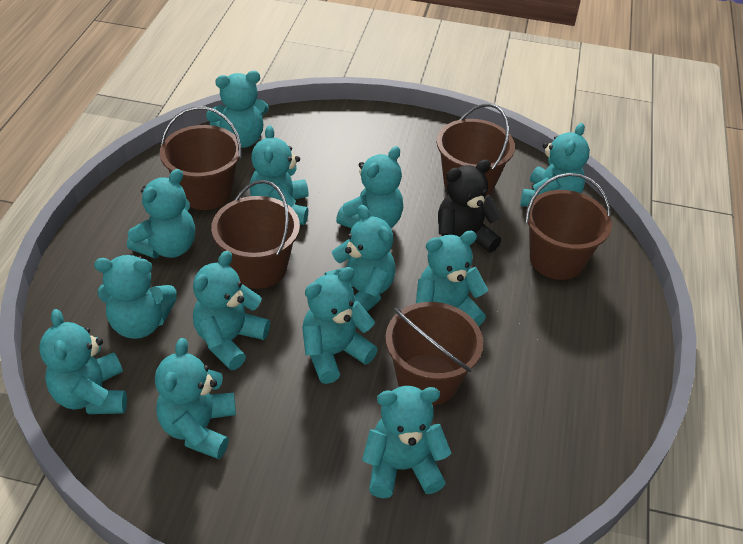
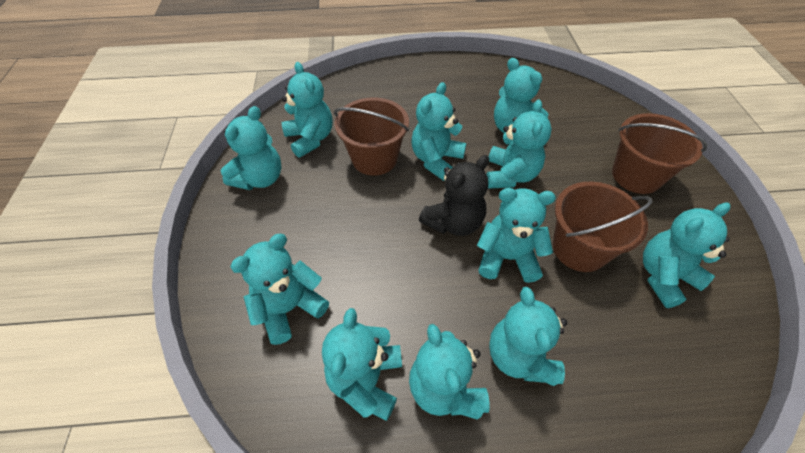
brown bucket: [160,107,242,210] [211,180,300,289] [385,302,483,405] [437,103,515,196] [525,173,612,280] = 5 -> [334,98,409,175] [553,182,652,272] [612,113,708,194] = 3
turquoise teddy bear: [39,309,127,414] [94,255,177,339] [127,169,195,258] [155,338,236,459] [193,251,270,370] [206,71,269,148] [250,125,309,225] [302,267,378,384] [324,205,395,311] [336,146,403,228] [362,386,452,498] [416,231,488,326] [520,123,590,207] = 13 -> [221,106,281,190] [230,234,329,345] [282,62,332,158] [322,308,402,421] [409,324,490,419] [411,82,466,181] [477,188,556,283] [486,100,552,189] [489,287,567,386] [494,58,548,133] [643,202,730,308] = 11

